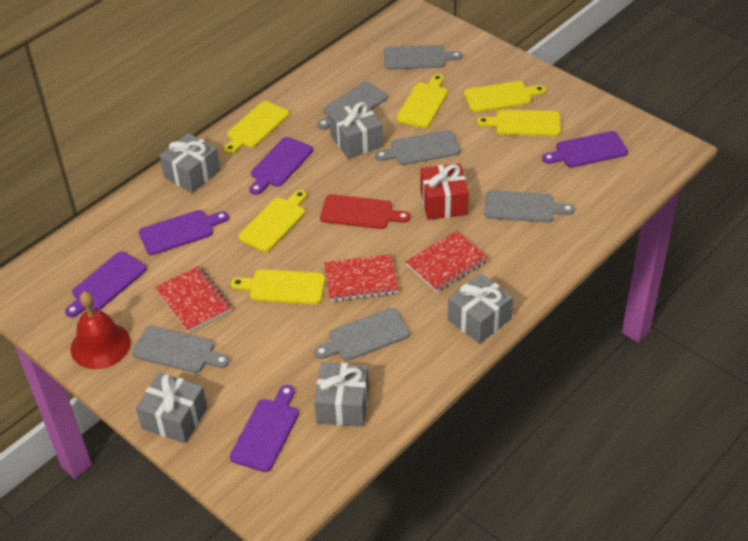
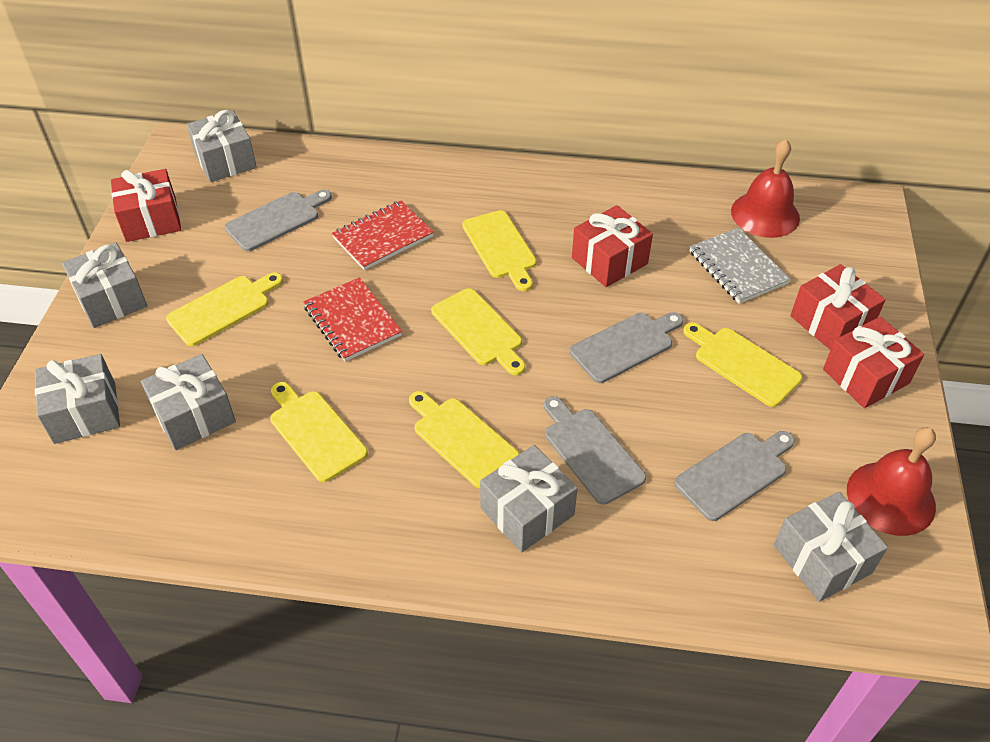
grey cutting board: [132,326,230,373] [314,308,410,361] [317,82,388,129] [375,130,461,165] [384,45,462,70] [484,190,575,222] = 6 -> [225,190,332,251] [544,396,646,505] [570,312,683,383] [674,431,795,521] = 4
grey gift: [136,372,207,444] [159,133,220,193] [314,362,369,427] [329,101,383,159] [448,273,513,344] = 5 -> [35,354,120,444] [62,242,147,328] [141,354,236,450] [187,110,257,182] [480,445,578,552] [774,492,888,602] = 6
grey notebook: none = 0 -> [689,227,791,304] = 1
purple cutting board: [65,252,147,317] [139,210,229,255] [230,385,299,472] [250,137,313,195] [542,131,628,168] = 5 -> none = 0
red bell: [70,291,131,369] = 1 -> [731,139,800,238] [847,427,936,536] = 2
red cutting board: [320,194,410,229] = 1 -> none = 0
red gift: [420,163,469,220] = 1 -> [111,169,181,242] [572,205,653,287] [791,264,886,350] [823,316,924,408] = 4
red notebook: [155,266,231,333] [324,254,399,302] [405,231,489,292] = 3 -> [303,277,402,361] [332,201,434,270] = 2

